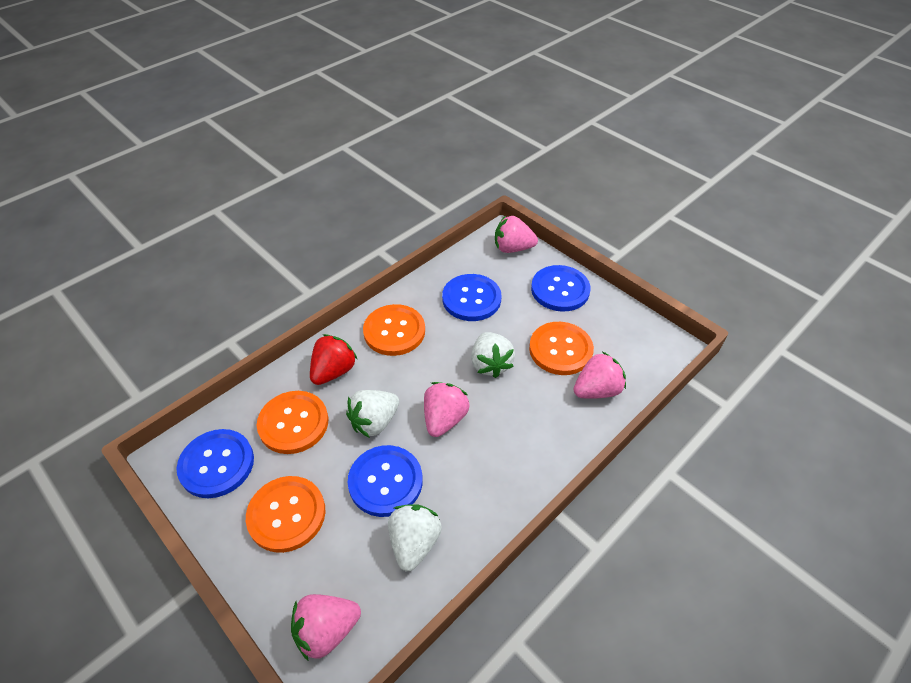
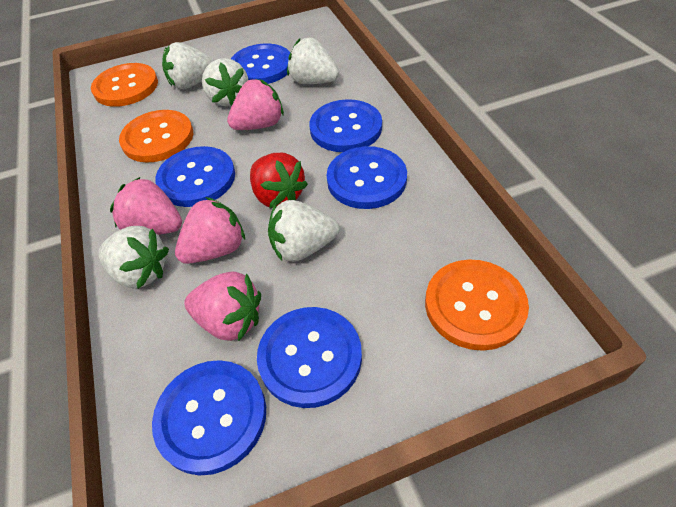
blue button: [176,429,254,498] [348,445,423,517] [442,274,501,321] [531,265,591,312] = 4 -> [152,360,266,476] [155,146,235,207] [231,44,290,84] [257,307,362,408] [309,99,382,152] [327,146,407,209] = 6
orange button: [246,476,326,553] [257,391,329,454] [363,304,425,356] [529,322,594,375] = 4 -> [91,63,158,107] [119,110,193,163] [425,260,529,351] = 3
white strawberry: [346,390,399,438] [388,504,442,571] [471,332,515,378] = 3 -> [98,226,169,289] [162,42,214,89] [202,58,248,106] [268,200,339,262] [287,38,339,84] = 5

